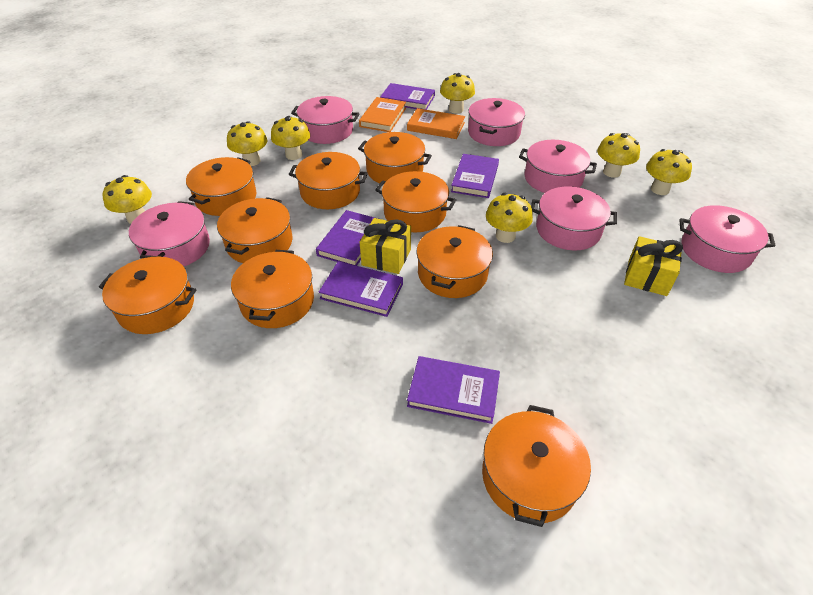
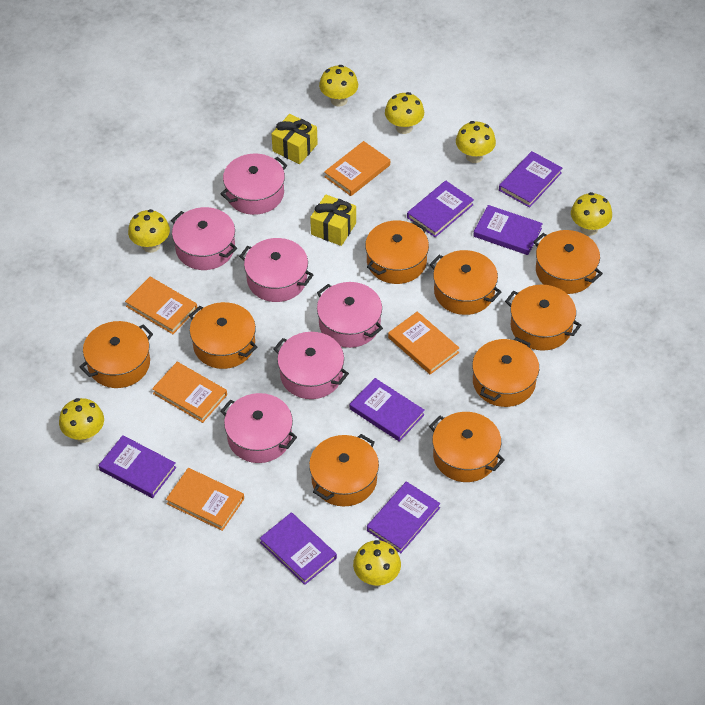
orange book: [359,97,406,132] [407,108,465,139] = 2 -> [125,277,197,334] [152,362,227,423] [166,468,244,531] [324,141,390,196] [388,311,459,374] = 5
purple book: [316,210,378,266] [319,261,403,317] [380,83,435,110] [407,356,500,424] [451,154,499,198] = 5 -> [99,435,176,498] [260,512,337,585] [350,378,425,442] [367,481,440,553] [407,181,474,237] [473,205,543,255] [499,151,562,208] = 7

